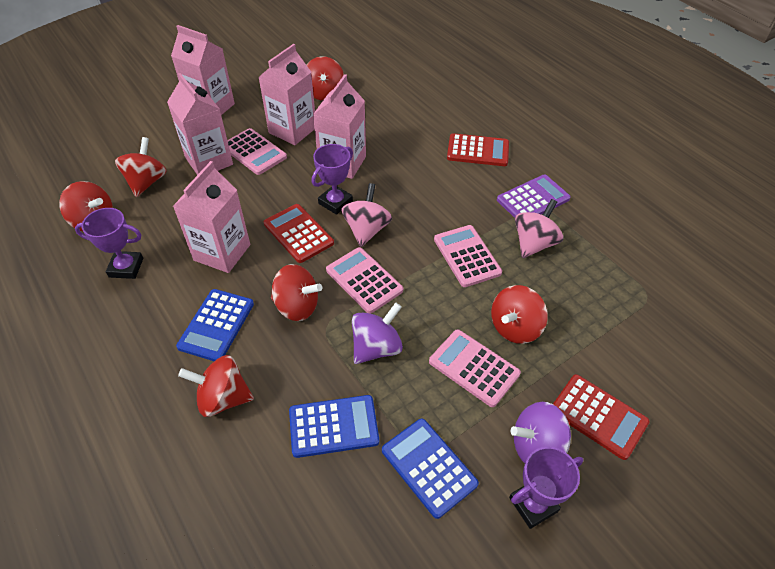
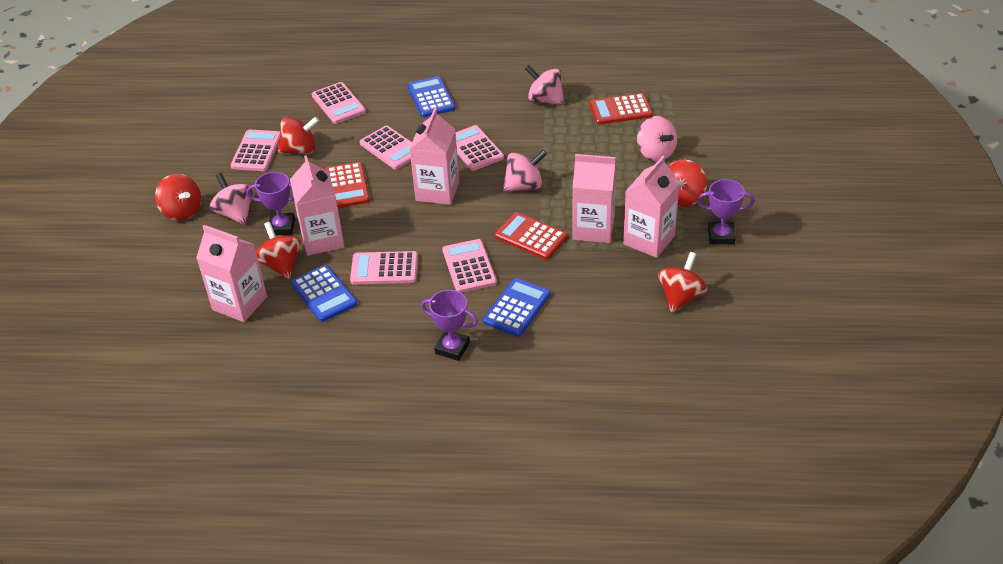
pink calculator: [227,128,287,175] [326,247,403,314] [429,329,521,407] [434,225,502,287] = 4 -> [231,129,280,171] [312,82,366,124] [350,251,418,284] [360,125,412,170] [442,239,497,293] [455,125,504,171] = 6
pink spinning top: [341,183,392,247] [515,199,564,258] = 2 -> [210,173,253,225] [503,150,547,192] [525,65,564,105] [637,116,677,162] = 4
purple calculator: [497,174,571,218] = 1 -> none = 0
purple spinning top: [352,303,403,364] [510,402,571,463] = 2 -> none = 0
red spinning top: [59,181,113,231] [115,137,167,197] [178,355,254,417] [271,264,322,321] [307,56,344,101] [491,285,547,344] = 6 -> [155,174,201,221] [256,222,301,279] [278,117,319,154] [658,252,708,313] [668,159,707,207] = 5

